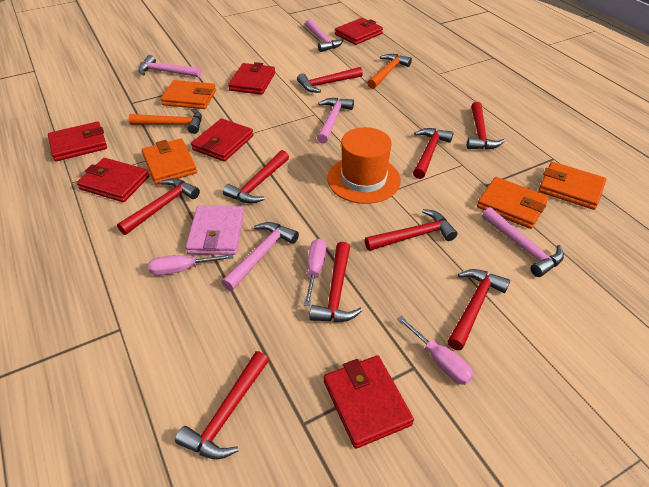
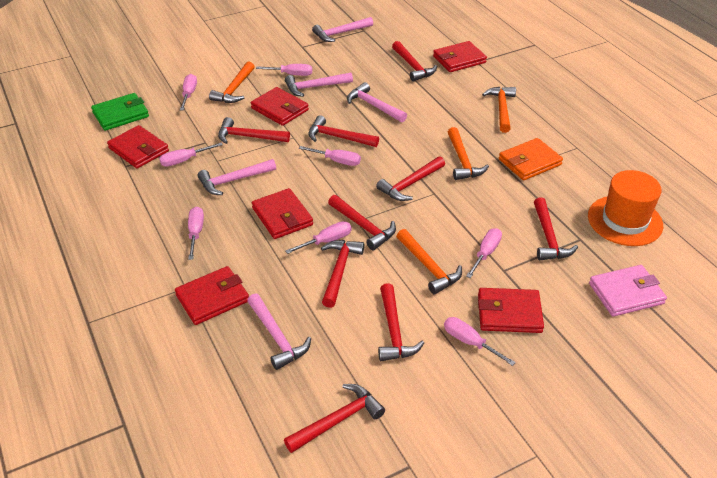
green wallet: none = 0 -> [91,93,149,131] = 1
orange hammer: [129,109,202,134] [367,54,412,89] = 2 -> [209,61,255,103] [396,229,462,294] [448,127,489,180] [482,87,516,133] = 4
orange wallet: [142,139,197,185] [161,80,216,109] [477,177,549,229] [539,162,606,210] = 4 -> [499,138,563,180] = 1
pink screwdriver: [148,254,233,275] [304,239,327,306] [397,316,474,385] = 3 -> [159,143,223,167] [180,74,197,110] [188,207,204,260] [256,64,312,76] [285,221,352,254] [299,146,361,166] [444,317,516,366] [466,228,502,278] = 8

